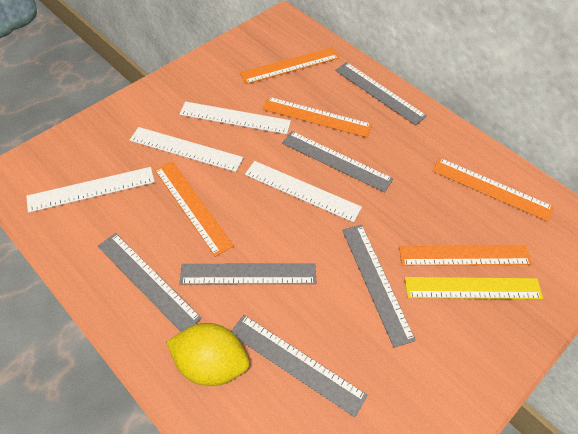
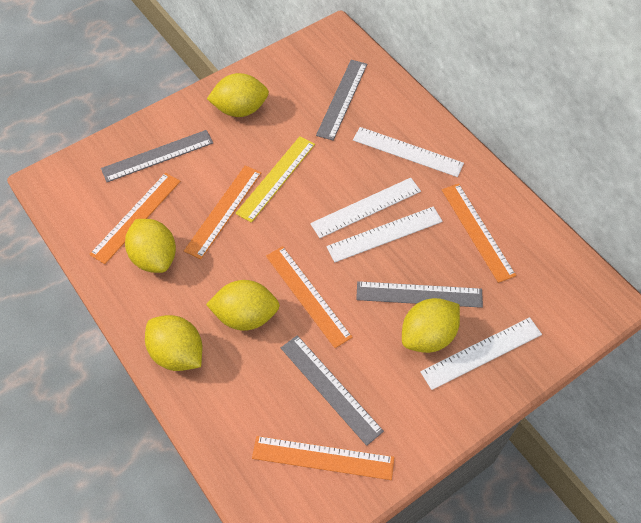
grey ruler: [98,233,202,332] [180,264,316,285] [231,315,368,417] [282,131,393,192] [335,62,427,125] [342,225,416,348] = 6 -> [101,130,213,182] [281,335,384,446] [316,60,367,140] [356,281,483,308] = 4
yellow lemon: [166,323,250,386] = 1 -> [125,219,176,273] [145,315,202,371] [206,280,280,331] [207,73,269,117] [402,298,460,353] = 5

